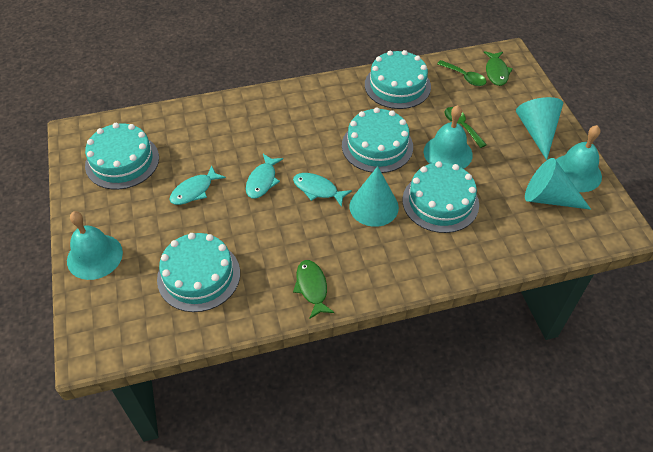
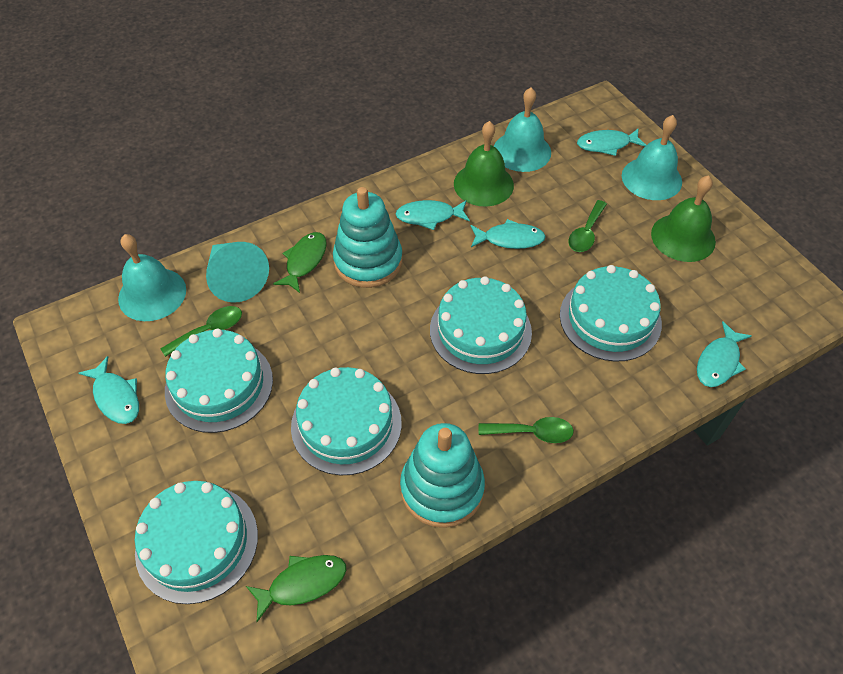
green bell: none = 0 -> [454,121,514,207] [651,175,716,262] = 2
green spoon: [437,60,486,86] [445,107,487,148] = 2 -> [160,306,242,357] [479,417,574,443] [569,200,607,252] = 3
turquoise cone: [350,166,399,227] [516,97,563,160] [525,158,591,210] = 3 -> [206,242,269,303] = 1
turquoise fish: [170,165,226,205] [246,154,283,198] [293,173,352,207] = 3 -> [79,356,139,424] [395,200,470,230] [471,219,546,249] [577,128,646,156] [697,322,752,387] = 5
turquoise stacking toy: none = 0 -> [333,187,403,288] [400,423,485,528] = 2

